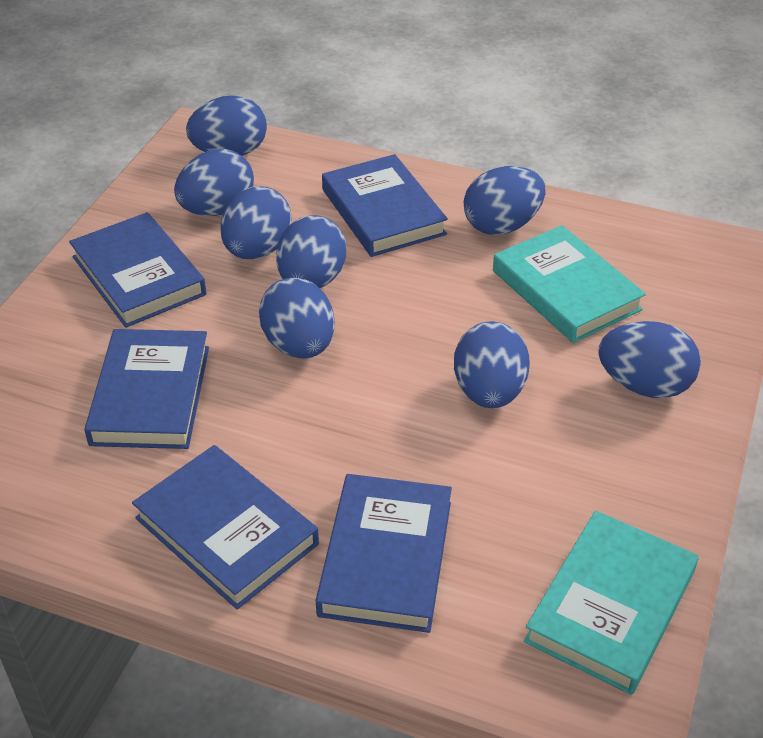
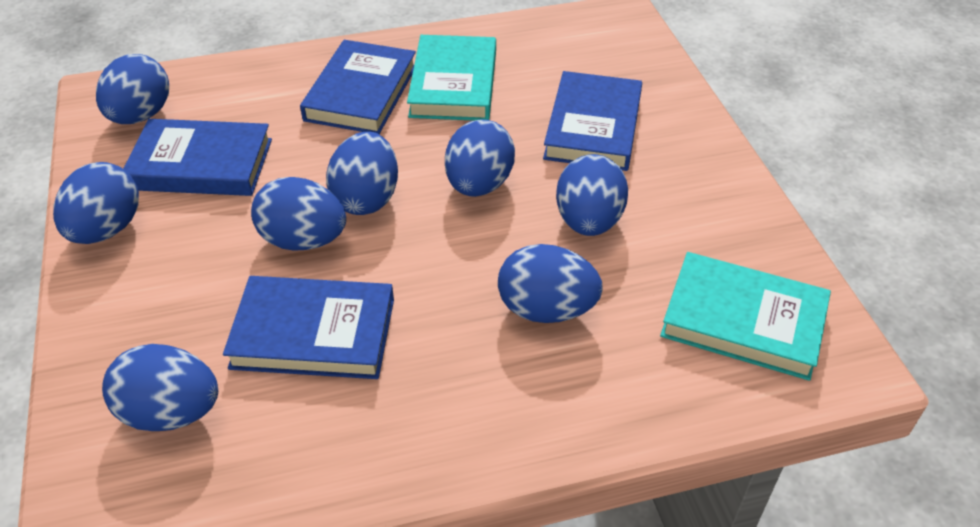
blue book: [69,212,206,328] [84,329,209,449] [132,445,319,609] [316,474,452,633] [322,154,448,257] = 5 -> [123,119,272,196] [223,276,394,379] [300,40,416,134] [543,71,642,171] = 4

